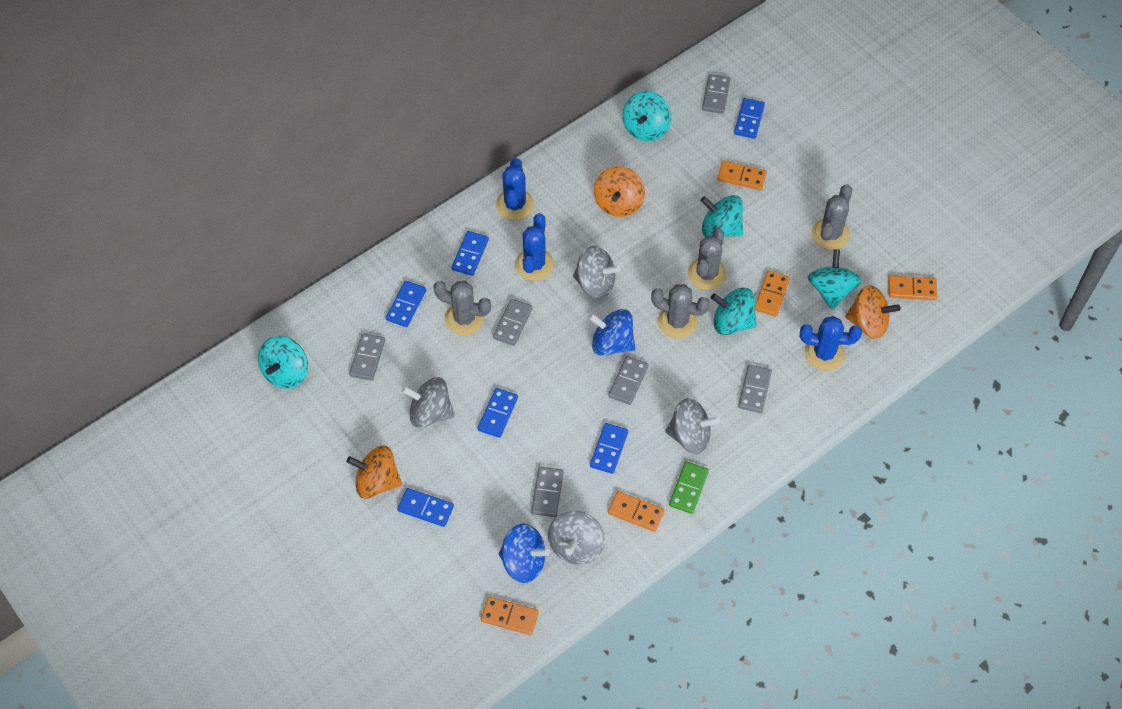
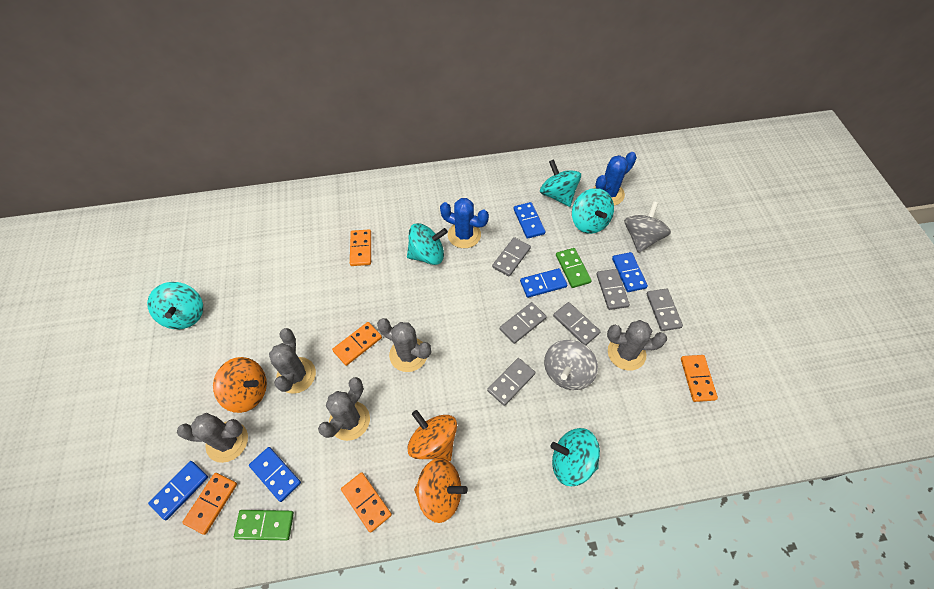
blue cactus: [496,158,534,220] [515,213,554,281] [800,316,862,371] = 3 -> [440,198,489,248] [594,152,637,206] = 2
blue domino: [386,281,426,327] [397,488,454,527] [451,231,489,276] [477,388,518,438] [590,423,628,474] [734,98,765,139] = 6 -> [148,461,208,520] [249,447,301,502] [513,202,546,239] [520,268,567,298] [612,252,648,292] = 5
blue spinning top: [499,524,550,583] [588,309,635,356] = 2 -> none = 0
green domino: [669,462,709,514] = 1 -> [234,510,294,540] [556,248,592,288] = 2
grey cactus: [433,281,491,335] [651,284,710,339] [688,229,727,290] [812,184,852,250] = 4 -> [177,413,248,463] [269,328,316,394] [318,377,370,441] [377,318,431,372] [607,320,667,371] = 5
grey spinning top: [402,377,455,428] [548,511,605,564] [573,246,621,299] [665,398,720,454] = 4 -> [544,340,598,390] [624,201,671,253] = 2

